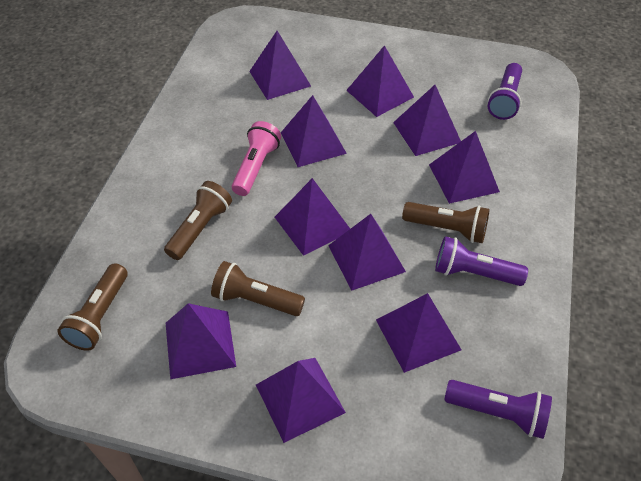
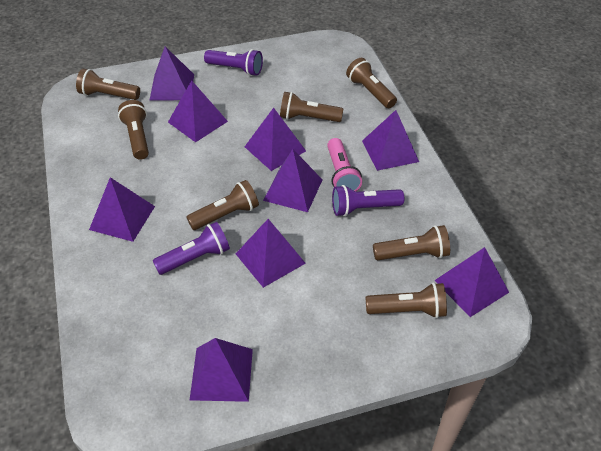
brown flashlight: [57,263,128,351] [164,181,232,260] [211,261,305,316] [402,202,490,243] = 4 -> [76,69,140,100] [118,100,149,160] [187,180,259,230] [280,92,343,122] [346,58,397,108] [365,282,447,318] [373,225,450,260] = 7
purple pyramid: [166,303,236,379] [249,31,311,100] [256,358,346,443] [275,178,350,256] [281,95,347,167] [328,214,406,291] [346,45,414,117] [376,293,461,373] [393,85,461,156] [429,131,500,204] = 10 -> [89,177,155,242] [149,46,194,101] [168,80,228,142] [190,338,253,402] [236,219,306,288] [245,108,306,171] [263,149,323,212] [362,110,419,171] [434,247,509,317] = 9

